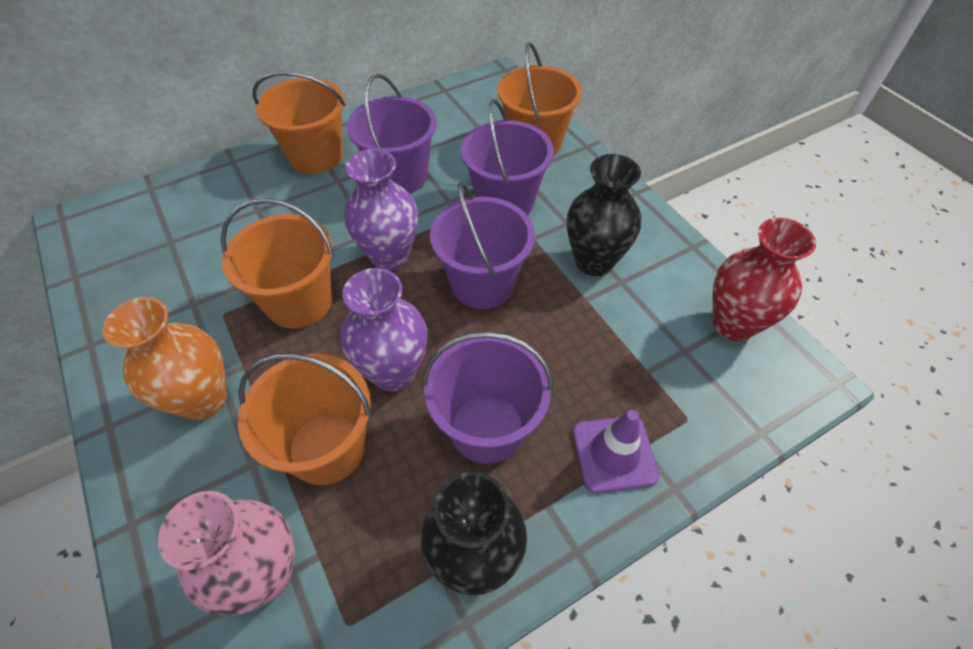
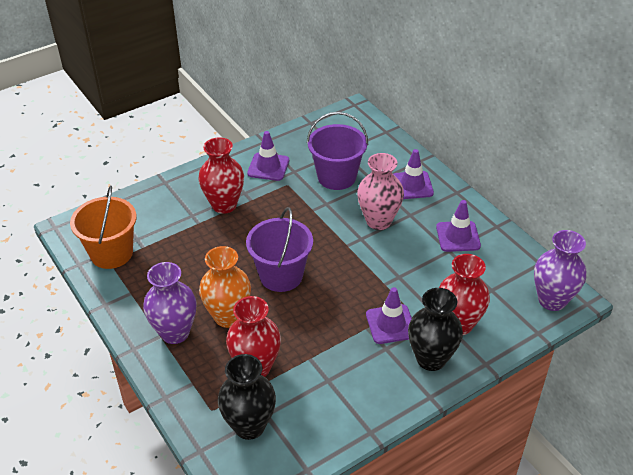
orange bucket: [221,198,334,329] [238,353,372,485] [253,71,345,174] [498,42,582,156] = 4 -> [70,186,137,269] = 1
purple bucket: [347,74,437,193] [422,332,553,464] [430,181,535,309] [461,99,554,215] = 4 -> [246,207,313,292] [307,112,368,190] = 2
purple traffic cone: [573,410,659,493] = 1 -> [247,131,289,181] [366,287,412,344] [393,149,434,199] [436,200,481,252] = 4
red vase: [713,218,816,341] = 1 -> [198,137,244,214] [226,296,281,377] [439,254,490,335] = 3

